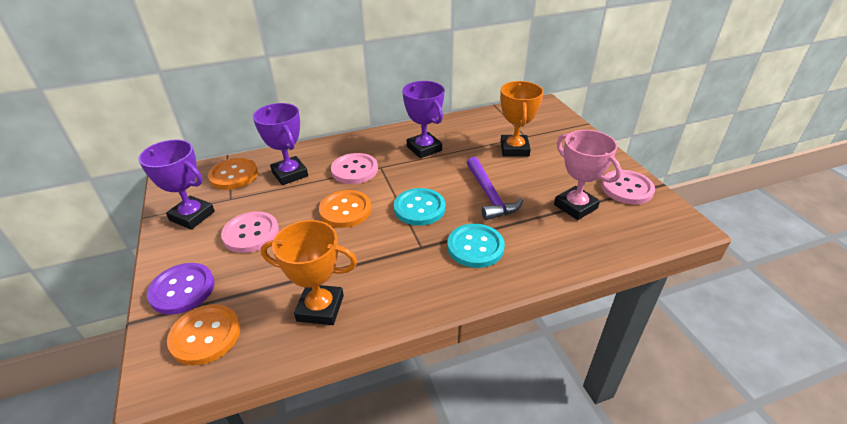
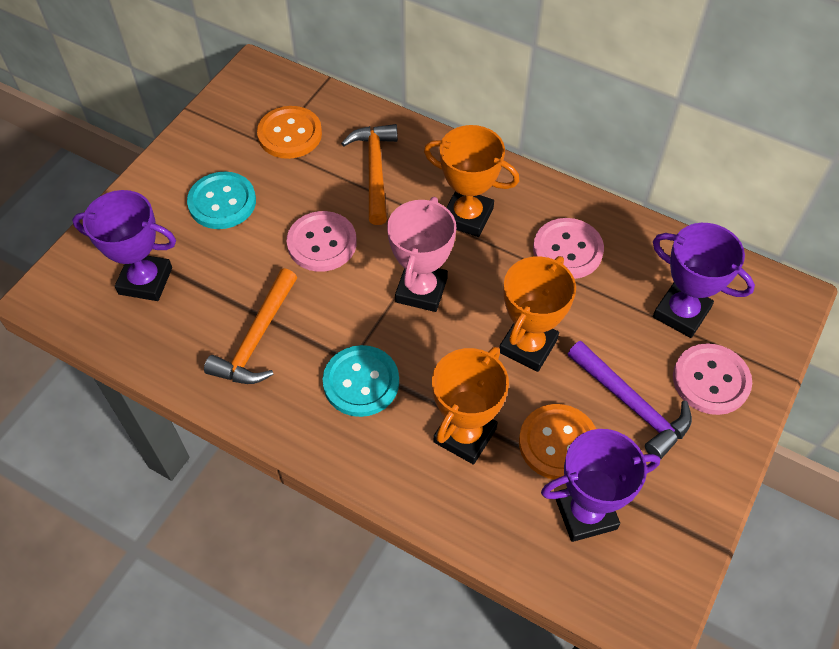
orange button: [167,304,240,366] [208,158,258,190] [319,190,371,228] = 3 -> [257,106,322,159] [519,404,596,480] = 2
orange hammer: none = 0 -> [204,268,297,384] [341,124,398,225] = 2
orange trophy: [261,220,357,325] [500,81,544,157] = 2 -> [424,125,520,237] [432,346,509,464] [500,256,576,372] = 3
purple button: [147,263,215,315] = 1 -> none = 0

